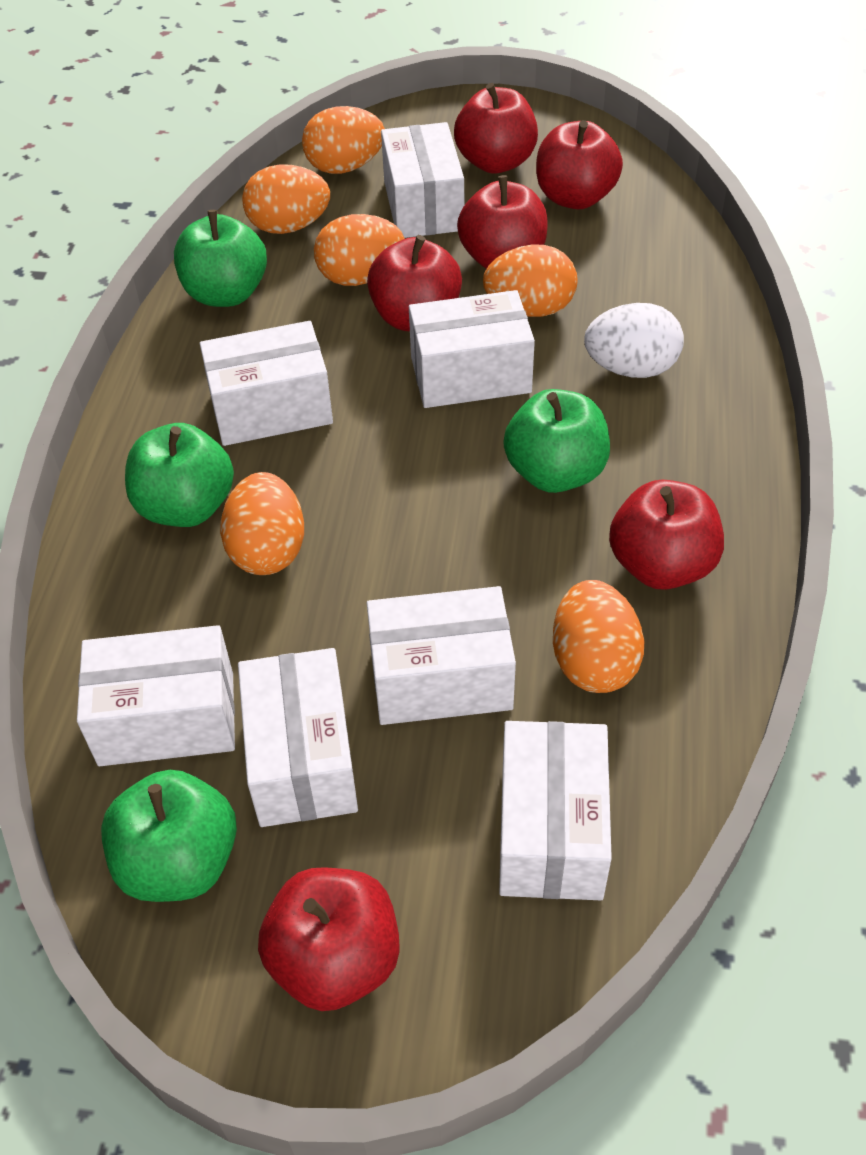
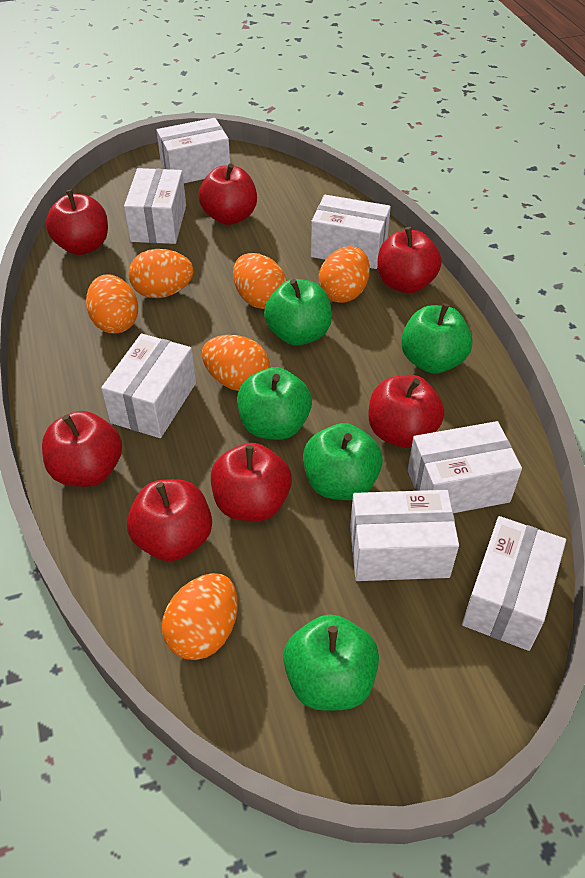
green apple: [101,770,237,902] [125,423,234,527] [174,210,267,307] [504,389,610,493] = 4 -> [237,367,312,440] [264,279,332,346] [283,614,379,711] [303,423,383,500] [401,303,473,374] = 5
red apple: [258,867,400,1011] [367,235,462,331] [454,83,538,174] [457,175,548,269] [536,120,623,209] [609,479,724,590] = 6 -> [42,411,122,487] [46,190,108,255] [127,479,212,561] [198,163,257,225] [211,443,292,521] [368,375,445,448] [378,227,442,293] = 7
white egg: [584,303,684,378] = 1 -> none = 0

